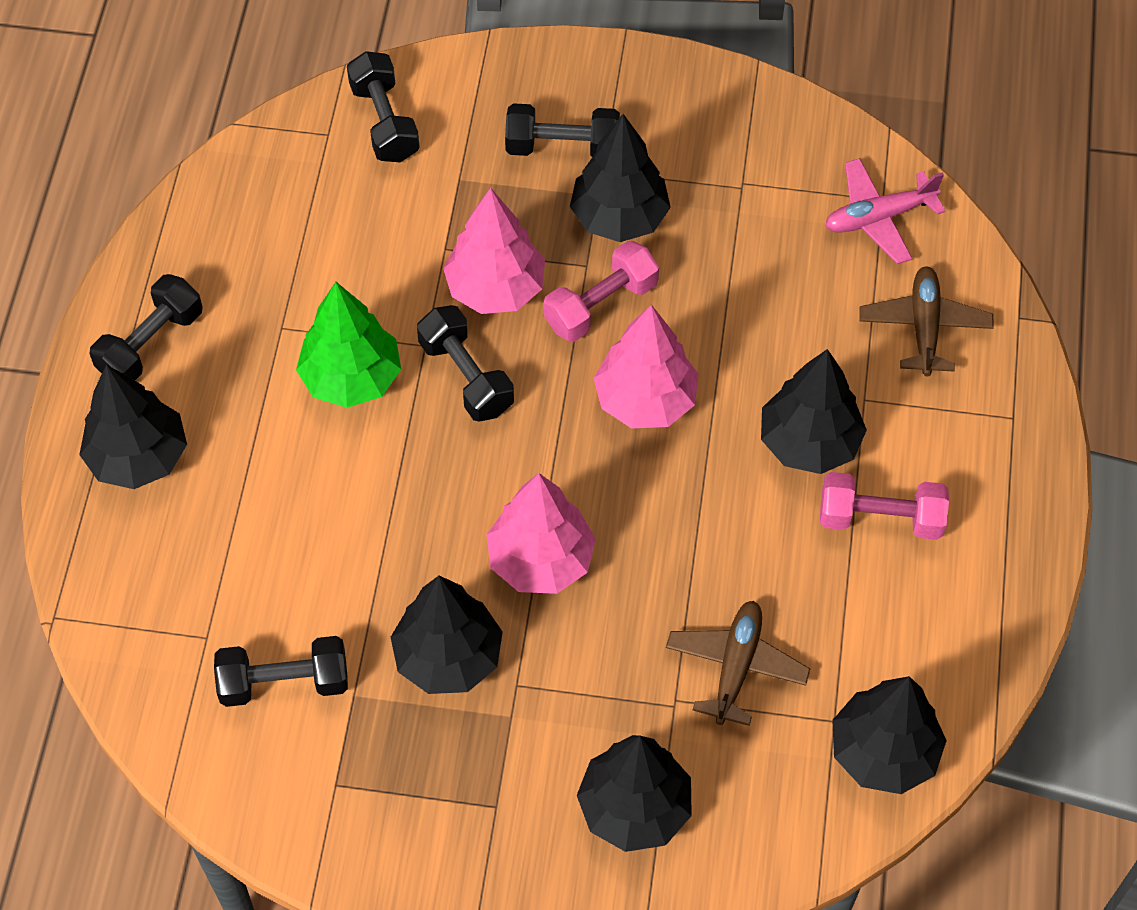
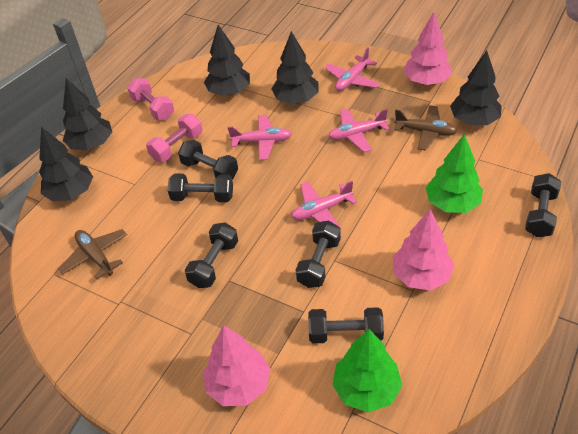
black dumbbell: [89,274,203,380] [214,636,348,707] [347,51,420,162] [417,305,514,422] [505,103,620,157] = 5 -> [168,174,233,202] [178,140,238,180] [185,222,238,288] [296,220,341,288] [308,307,384,343] [525,173,561,237] = 6
black tree: [79,364,187,489] [391,576,503,694] [570,114,671,242] [577,735,692,852] [761,349,867,474] [832,676,947,794] = 6 -> [39,127,93,202] [63,78,112,150] [204,25,250,96] [272,31,319,104] [450,50,502,125] = 5
green tree: [296,282,401,408] = 1 -> [332,329,402,413] [426,134,483,213] = 2
pink plane: [825,158,945,264] = 1 -> [228,115,292,160] [291,181,357,229] [325,47,380,91] [328,109,390,152] = 4

